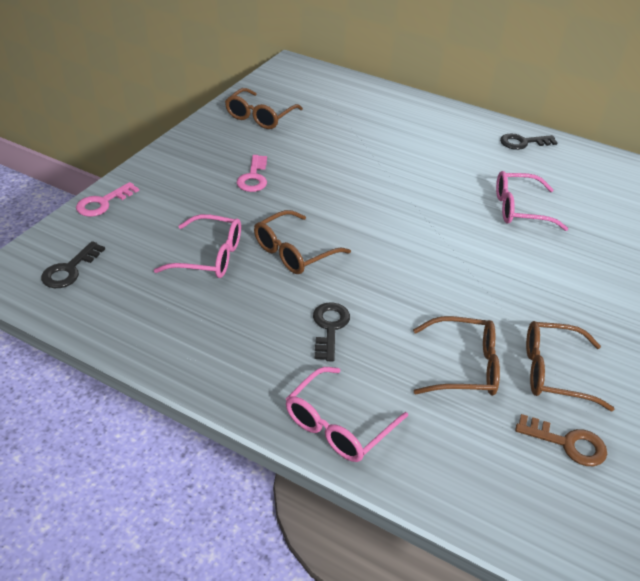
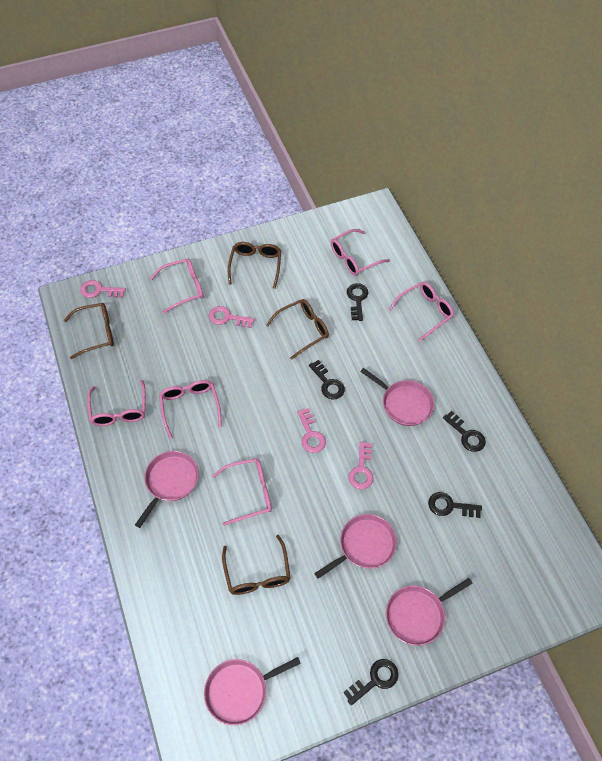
black key: [41,241,105,288] [313,302,350,362] [500,133,558,150] = 3 -> [309,360,345,400] [343,659,399,706] [347,283,368,321] [428,492,482,518] [443,411,486,452] = 5
brown key: [515,414,607,466] = 1 -> none = 0
pink glasses: [154,214,241,278] [286,367,408,462] [496,171,568,231] = 3 -> [87,380,145,426] [150,258,203,314] [159,380,222,439] [212,458,272,526] [331,229,390,276] [389,282,454,342] = 6
pink key: [76,182,139,217] [237,155,267,192] = 2 -> [80,280,126,298] [209,306,255,328] [297,408,326,453] [348,442,373,489] = 4
pink pan: none = 0 -> [135,451,199,528] [204,657,301,725] [314,514,397,579] [360,368,434,426] [386,578,473,646] = 5

